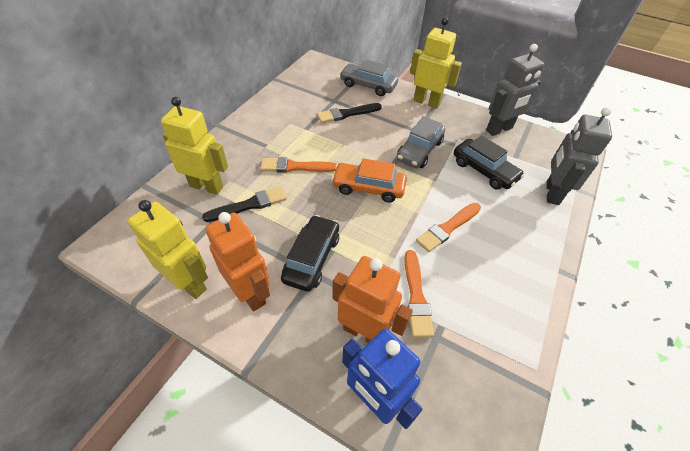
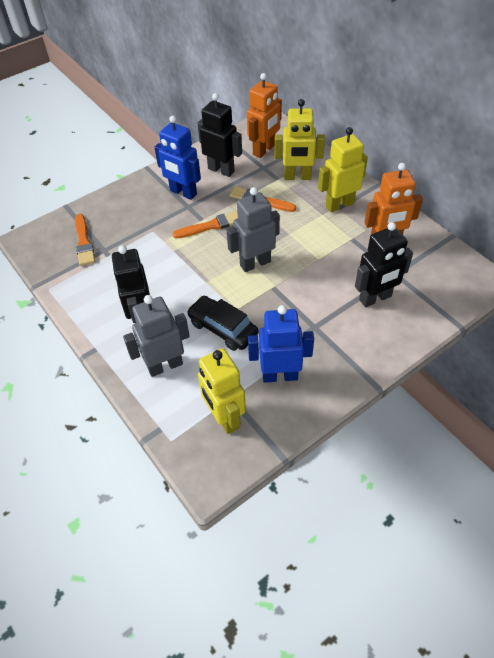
black brush: [202,187,287,222] [317,103,382,123] = 2 -> none = 0
black car: [281,215,339,292] [454,135,524,190] = 2 -> [187,296,259,351] = 1
black robot: none = 0 -> [112,245,150,323] [198,93,242,177] [355,222,413,307] = 3
blue robot: [342,328,422,429] = 1 -> [154,116,201,200] [248,305,314,383] = 2
grey car: [340,59,398,96] [397,116,445,168] = 2 -> none = 0
orange car: [331,158,407,203] = 1 -> none = 0

